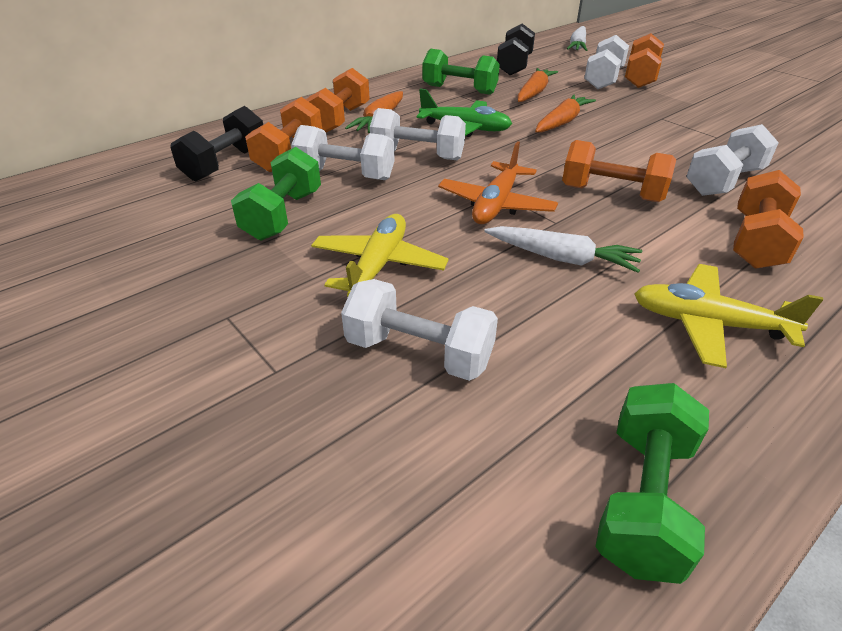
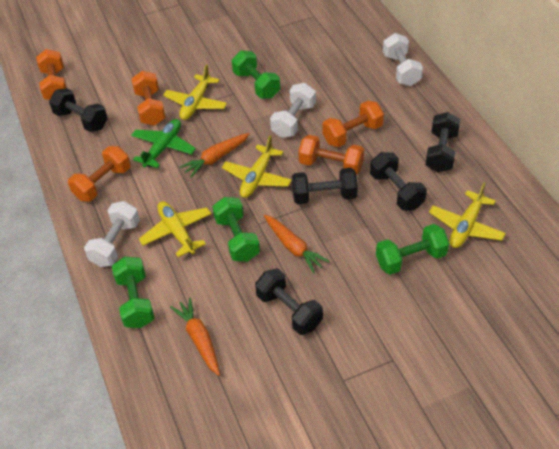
black dumbbell: [170,106,263,181] [497,24,535,75] = 2 -> [49,88,108,132] [255,269,323,335] [292,168,358,204] [370,152,427,211] [425,112,460,173] = 5
green dumbbell: [231,147,321,241] [423,49,500,95] [595,383,709,584] = 3 -> [112,256,154,328] [212,197,260,261] [232,50,280,99] [376,224,449,275] = 4
orange plane: [438,141,558,224] = 1 -> none = 0
white carrot: [484,226,642,273] [567,26,587,51] = 2 -> none = 0
white dumbbell: [291,125,395,180] [341,279,498,381] [370,108,466,160] [584,35,629,89] [686,124,779,196] = 5 -> [84,201,140,267] [270,83,316,138] [383,33,423,86] = 3
yellow plane: [311,214,449,296] [634,264,823,368] = 2 -> [139,201,211,257] [163,64,227,120] [222,135,292,198] [429,183,506,248] = 4

